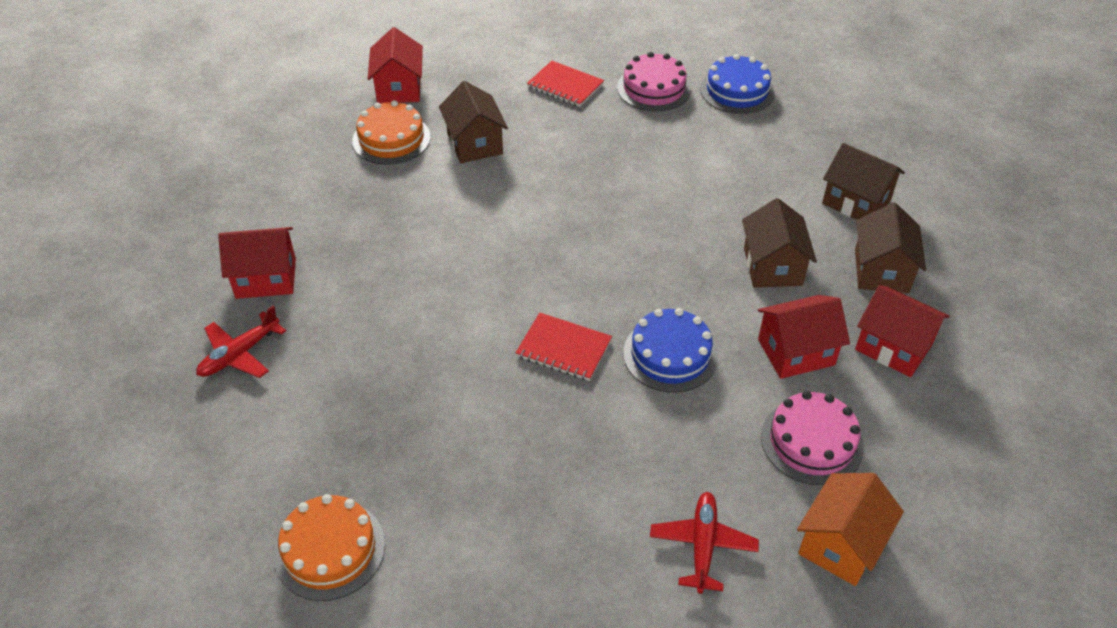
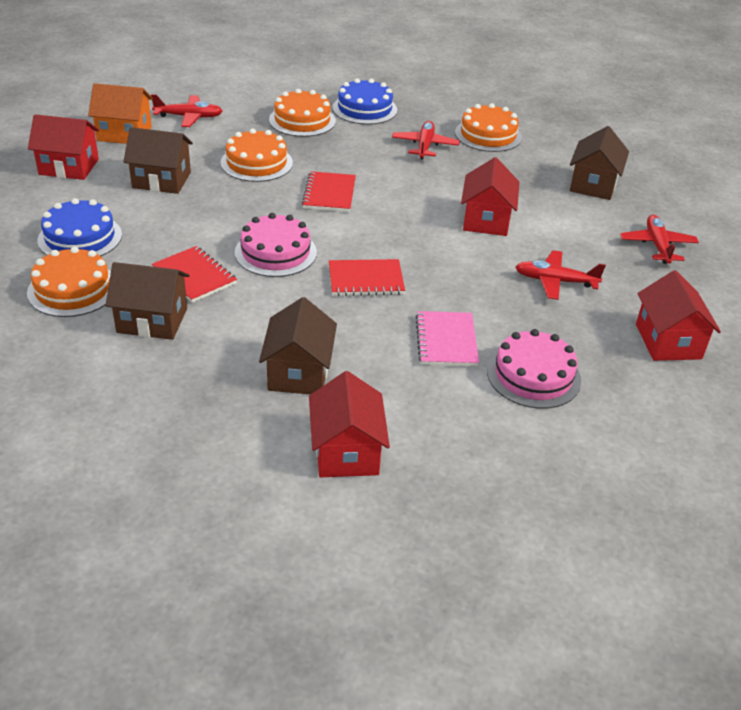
orange cake: [274,494,385,601] [352,100,431,165] = 2 -> [27,247,111,317] [220,129,293,182] [269,89,336,137] [455,103,522,152] = 4
pink notebook: none = 0 -> [415,311,479,366] = 1
red notebook: [515,312,612,381] [527,61,604,107] = 2 -> [152,246,237,303] [302,171,356,212] [329,259,405,296] = 3
red plane: [196,306,286,378] [650,492,759,594] = 2 -> [151,94,222,127] [392,121,460,159] [515,250,606,300] [620,215,699,264] = 4

